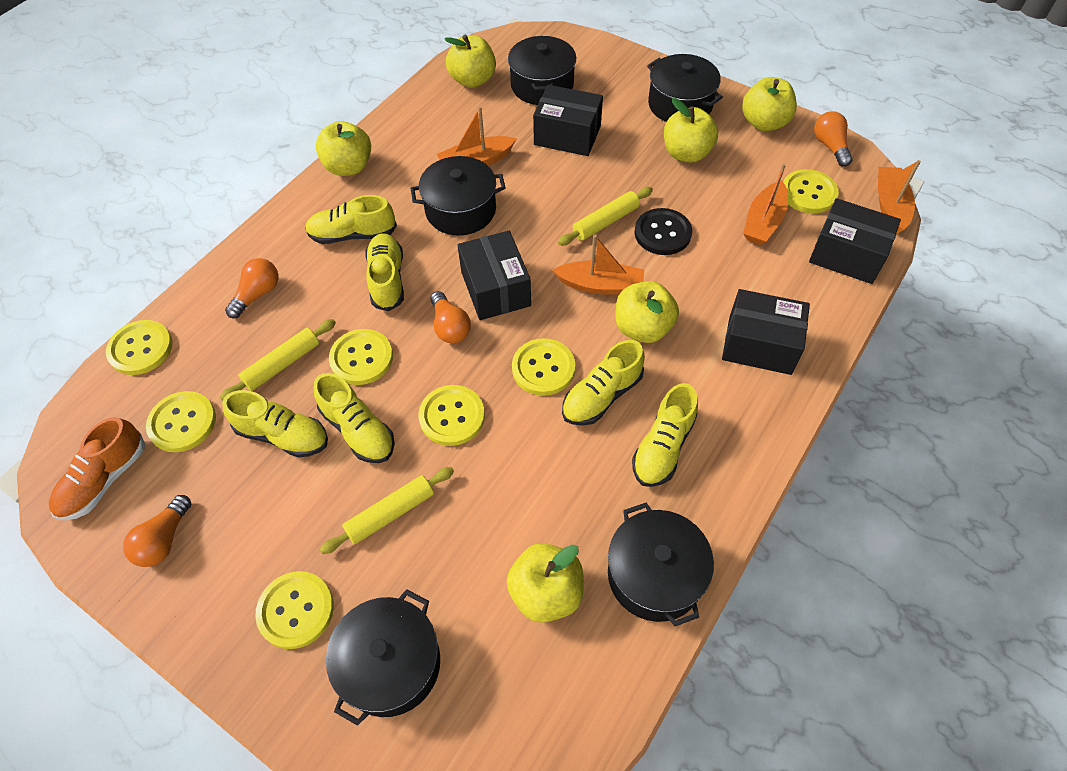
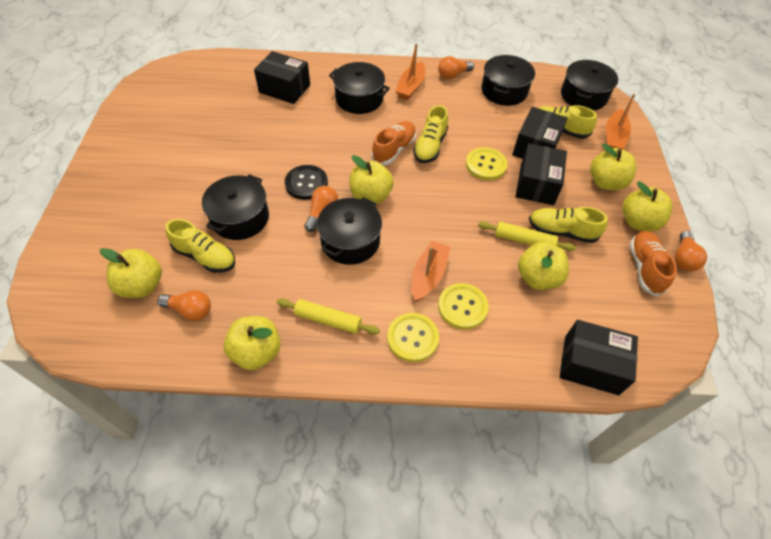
orange boat: [437,107,517,166] [552,235,644,295] [743,164,788,245] [878,160,921,234] = 4 -> [395,43,425,100] [411,241,450,302] [606,94,635,149] = 3
orange shoe: [49,417,145,521] = 1 -> [372,121,416,165] [630,231,677,297] = 2
yellow button: [106,320,173,375] [146,391,216,452] [255,571,334,649] [329,329,393,385] [418,385,485,446] [512,338,575,396] [783,169,839,214] = 7 -> [387,313,439,362] [438,283,489,329] [466,147,508,180] = 3
yellow rolling pin: [220,319,336,401] [320,467,454,554] [558,187,653,246] = 3 -> [277,298,380,335] [478,221,576,251] = 2
yellow shoe: [222,390,328,458] [305,195,397,244] [314,373,395,463] [365,233,404,311] [562,340,645,426] [632,383,698,487] = 6 -> [166,219,235,273] [413,105,448,163] [529,207,608,243] [539,105,597,139] = 4

